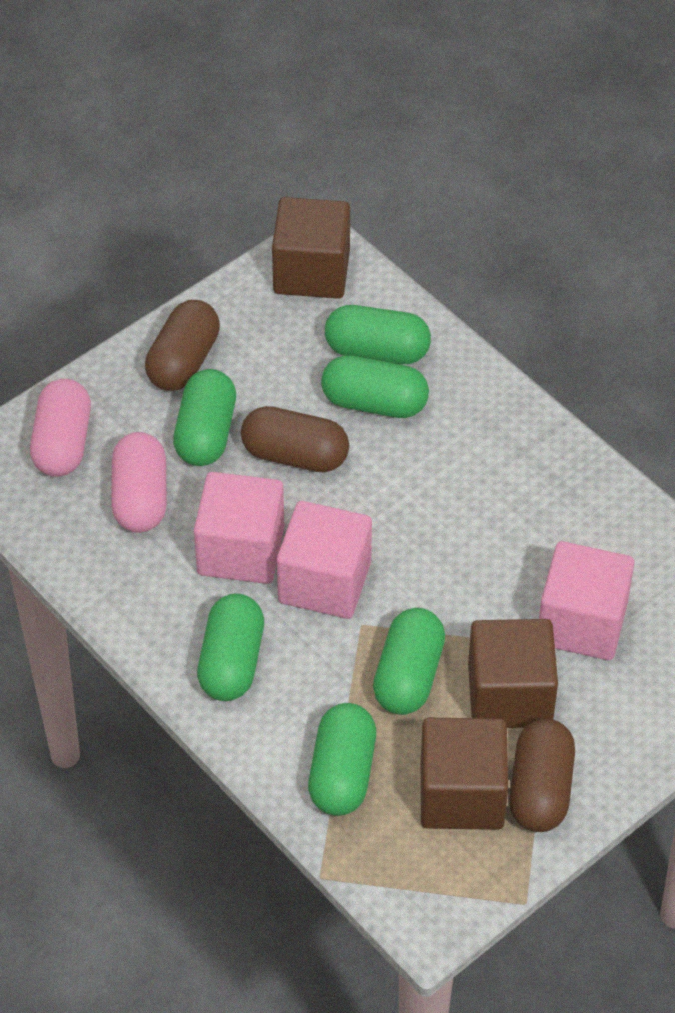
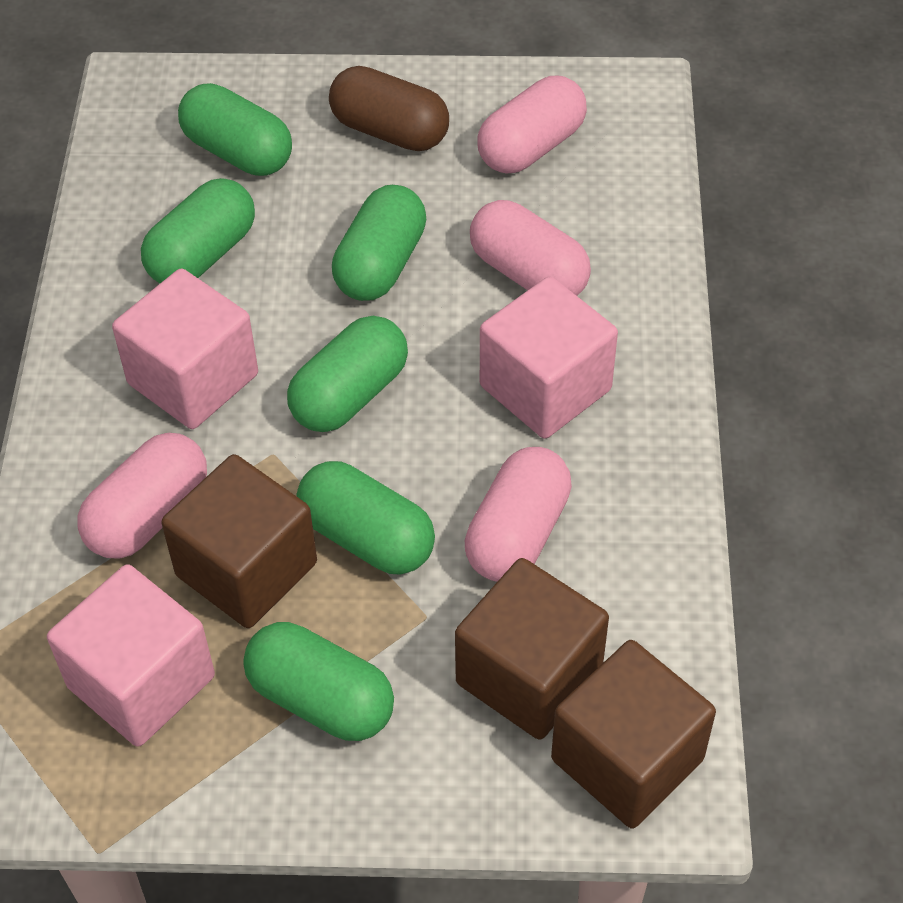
brown capsule: [145,300,220,391] [241,406,349,472] [510,719,575,832] = 3 -> [329,66,449,151] = 1
pink capsule: [30,379,91,477] [111,432,167,533] = 2 -> [77,433,207,558] [465,447,572,582] [470,200,591,296] [477,76,587,174] = 4

